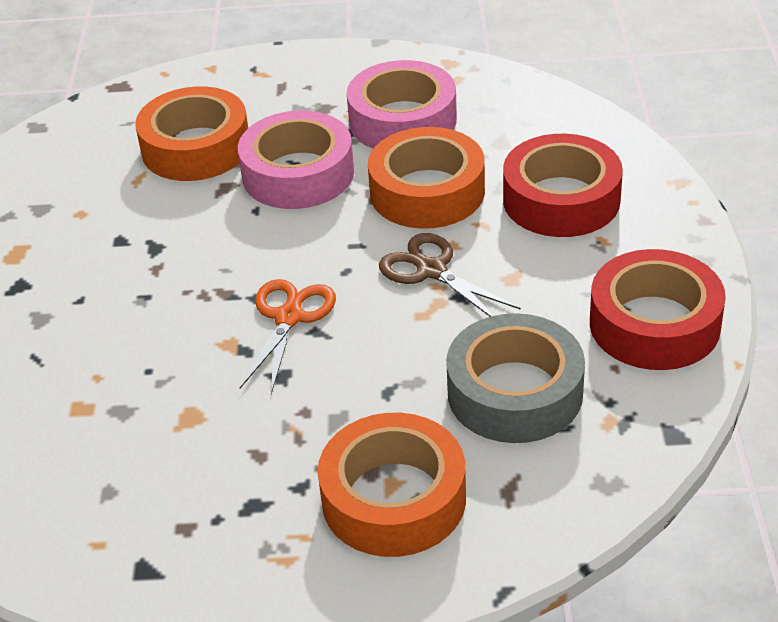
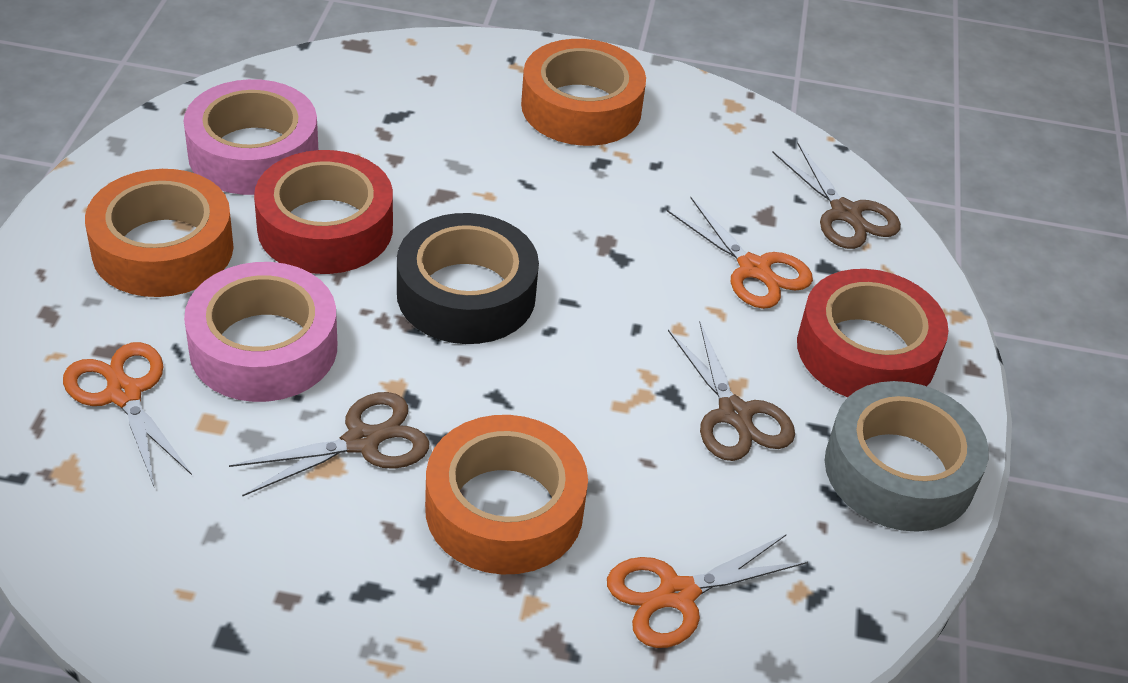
black tape: none = 0 -> [397,213,539,344] = 1
brown scissors: [379,233,521,317] = 1 -> [229,392,429,497] [668,322,795,461] [772,142,901,249] = 3
orange scissors: [240,279,336,394] = 1 -> [63,342,192,486] [607,534,808,648] [667,197,813,309] = 3

